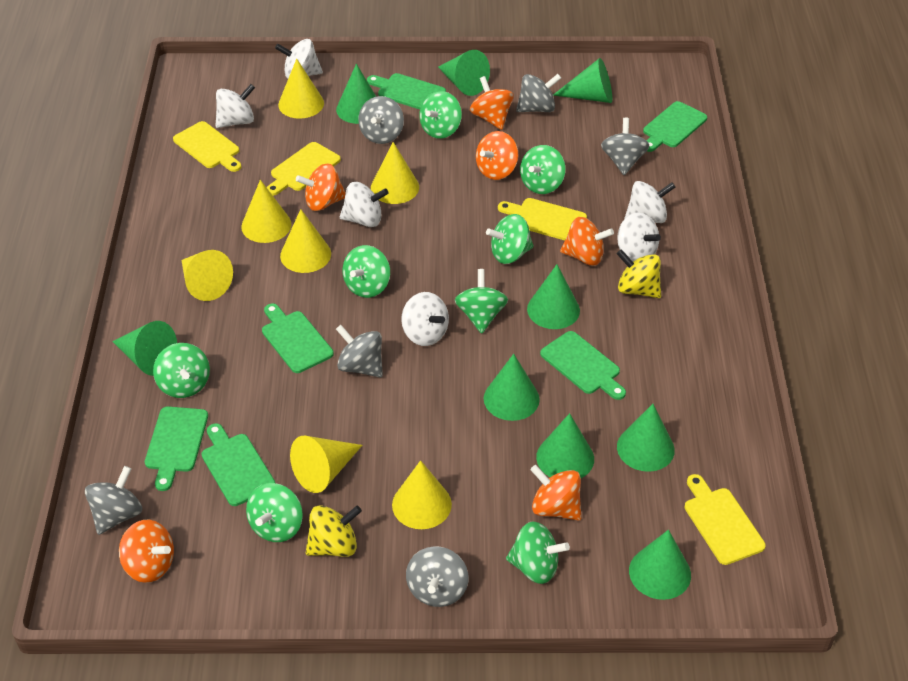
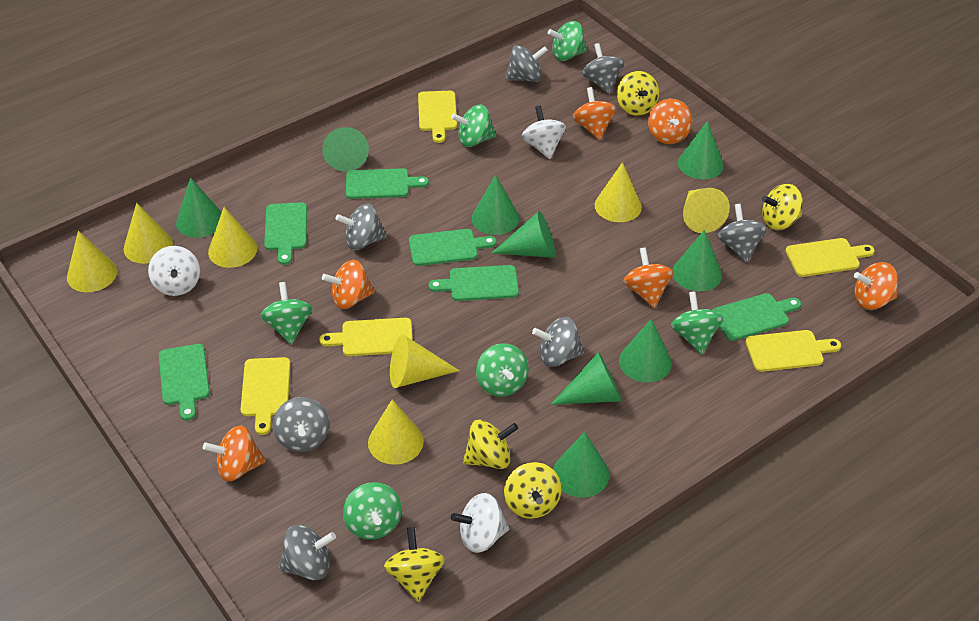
green spinning top: [153,343,210,398] [246,483,303,542] [342,245,390,298] [419,91,462,139] [455,269,508,334] [486,214,534,264] [506,521,570,584] [520,145,566,194] = 8 -> [261,282,313,344] [343,482,402,540] [451,105,496,147] [476,343,529,397] [548,21,587,61] [671,291,723,354] = 6
grey spinning top: [85,466,142,535] [336,325,383,377] [358,96,404,144] [406,546,468,607] [516,74,561,112] [601,118,649,175] = 6 -> [273,397,329,452] [279,525,336,580] [335,204,387,250] [505,45,548,82] [532,317,584,367] [582,43,624,94] [717,204,767,263] = 7
white spinning top: [216,84,255,128] [275,39,323,79] [340,182,389,227] [401,292,449,346] [617,213,661,262] [624,181,675,223] = 6 -> [148,246,200,296] [451,493,510,553] [522,106,566,159] = 3
yellow cutting board: [173,121,241,172] [267,142,341,196] [498,198,587,240] [684,474,766,565] = 4 -> [241,357,290,435] [319,318,413,356] [418,91,457,143] [745,330,841,372] [785,238,875,277] = 5
yellow spinning top: [306,505,362,557] [617,249,661,298] = 2 -> [384,527,445,602] [463,420,518,469] [504,462,561,519] [617,71,659,116] [762,184,803,230] = 5

